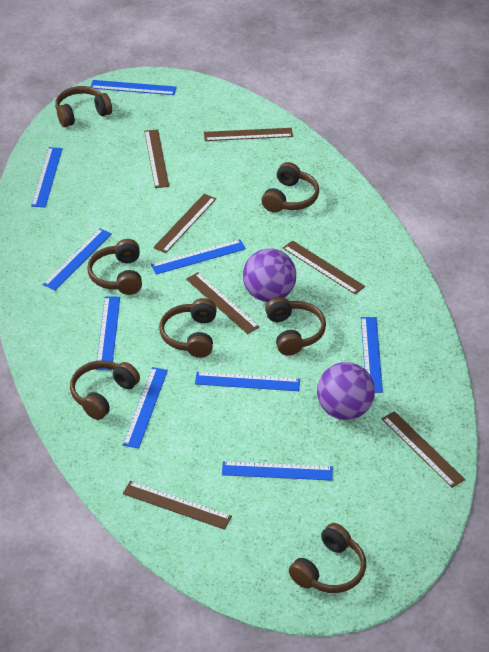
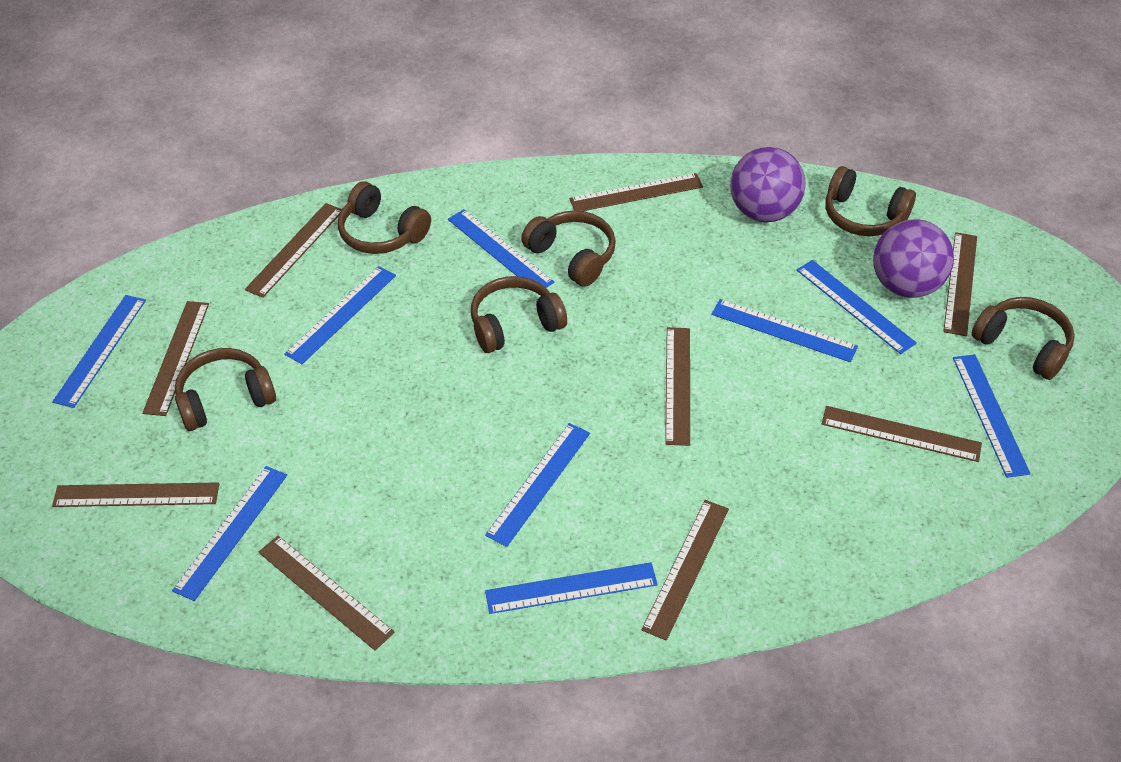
brown headphones: [55,86,112,127] [70,360,140,420] [87,239,142,295] [159,298,217,358] [262,162,319,213] [265,297,326,356] [289,523,366,593] = 7 -> [175,348,276,431] [338,182,431,254] [471,276,567,353] [521,210,616,287] [825,166,916,236] [971,297,1075,380] = 6
brown ruler: [123,481,232,530] [144,129,169,188] [153,194,216,253] [186,272,260,334] [204,128,293,141] [283,240,365,294] [382,411,465,488] = 7 -> [52,482,219,507] [142,301,209,416] [245,203,342,298] [258,536,395,651] [569,173,703,211] [641,500,729,641] [665,327,690,446] [822,406,982,462] [943,232,977,336] = 9

